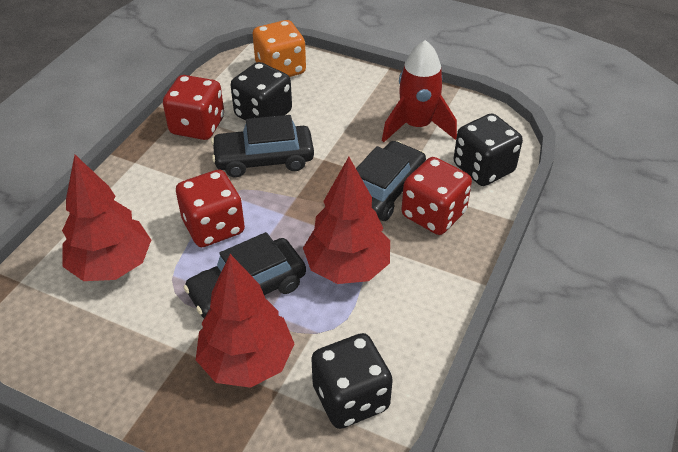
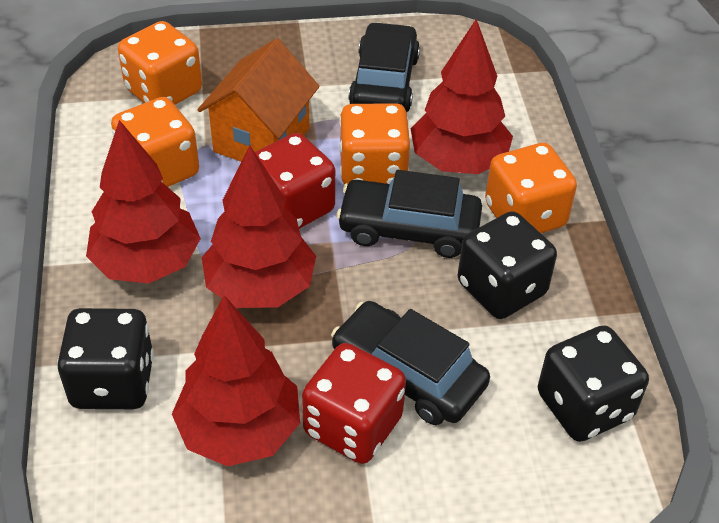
orange dice: [253,20,306,77] = 1 -> [111,97,199,187] [118,21,202,105] [339,103,410,185] [485,143,577,233] = 4
orange house: none = 0 -> [198,39,319,162] = 1
red dice: [163,75,224,140] [176,170,245,247] [401,157,472,235] = 3 -> [255,133,335,229] [302,343,406,464] = 2
red rocket: [382,40,457,142] = 1 -> none = 0
red tree: [62,155,151,281] [196,254,295,388] [303,157,390,284] = 3 -> [86,120,201,284] [172,295,300,466] [202,145,316,308] [411,19,513,174] = 4

